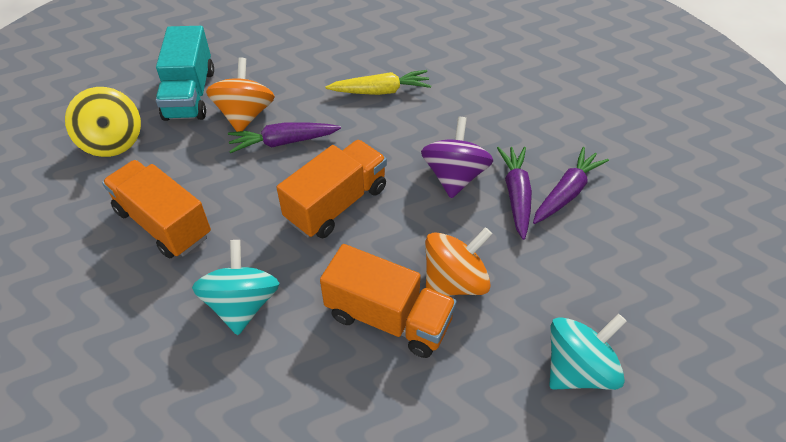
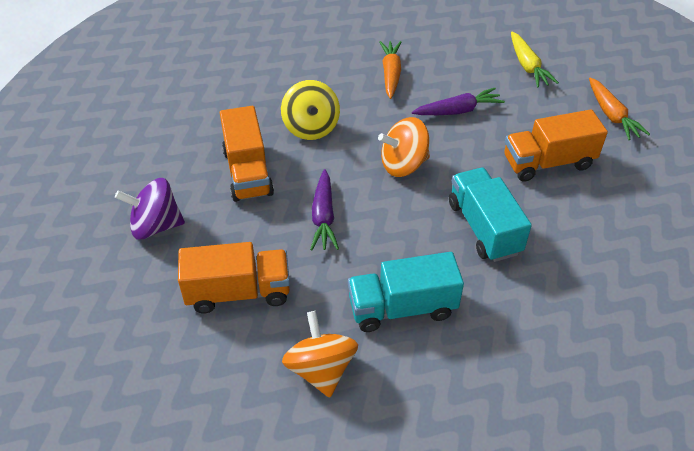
orange carrot: none = 0 -> [379,41,401,99] [589,77,650,140] = 2
purple carrot: [228,122,341,153] [497,147,532,240] [533,147,609,224] = 3 -> [310,169,339,250] [412,88,505,115] = 2
turquoise spinning top: [192,240,280,335] [549,314,627,390] = 2 -> none = 0
turquoise truck: [156,26,214,121] = 1 -> [348,252,464,332] [449,168,532,262] = 2

